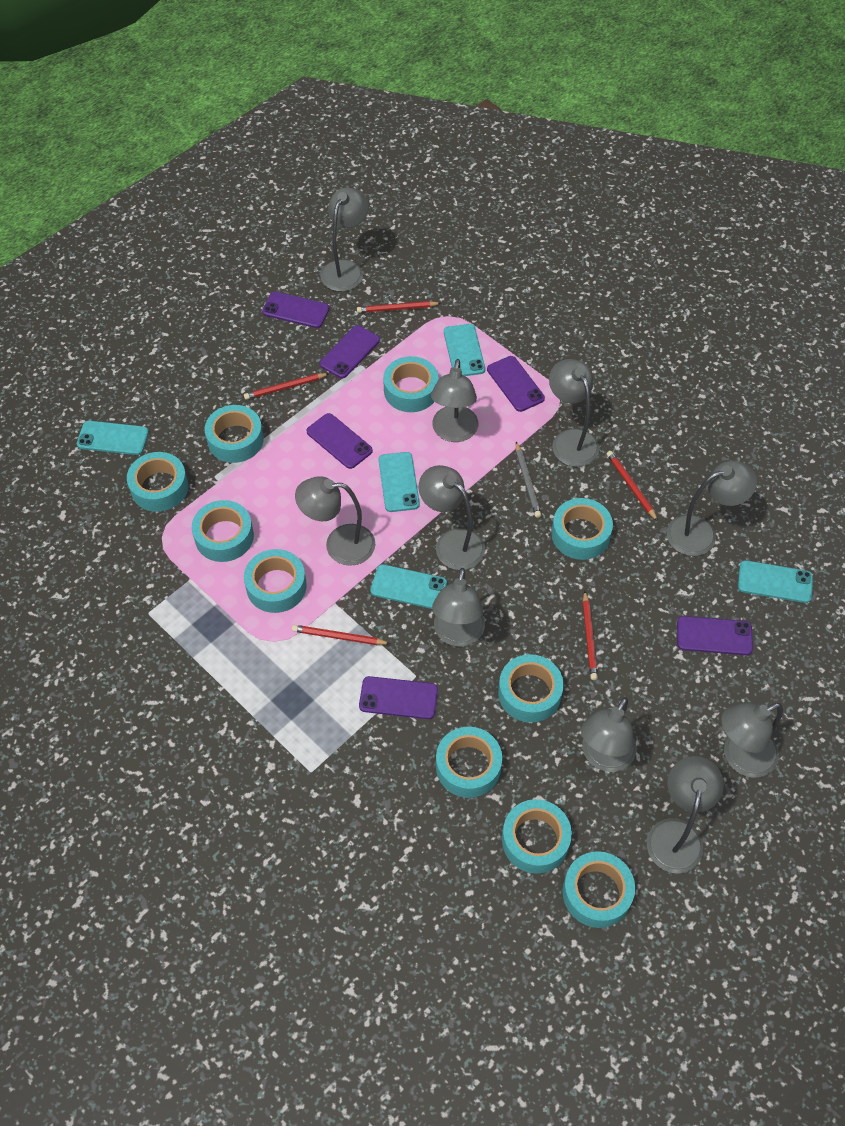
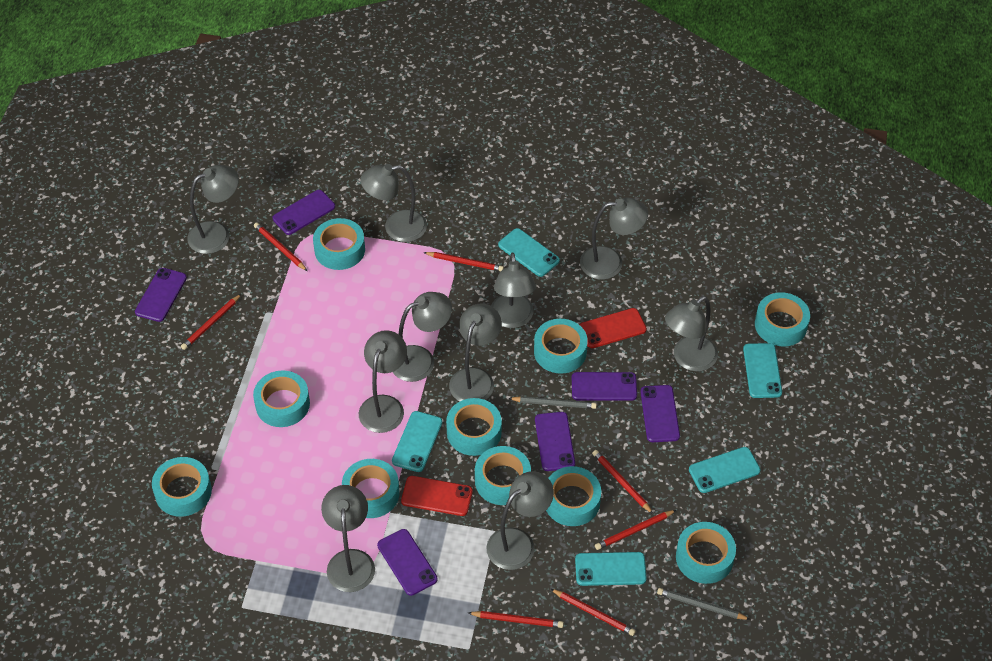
grey pencil: [516,442,541,518] = 1 -> [508,396,597,409] [657,588,751,620] = 2
red pencil: [244,373,330,400] [292,625,391,645] [357,301,441,313] [583,591,598,680] [607,451,658,521] = 5 -> [181,294,241,350] [254,223,307,271] [423,252,504,271] [469,611,564,628] [551,589,636,636] [592,450,653,514] [595,510,676,550] = 7
red phone: none = 0 -> [401,476,473,516] [580,308,647,348] = 2

